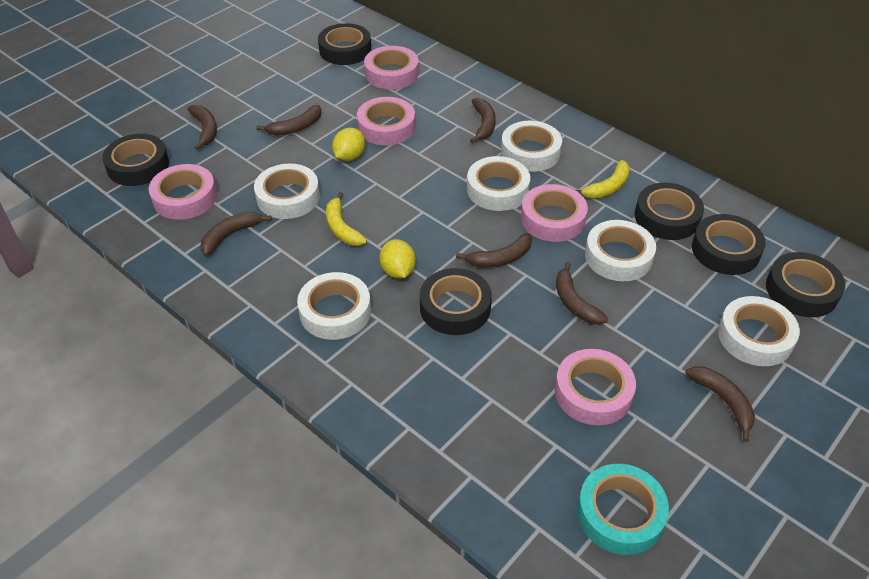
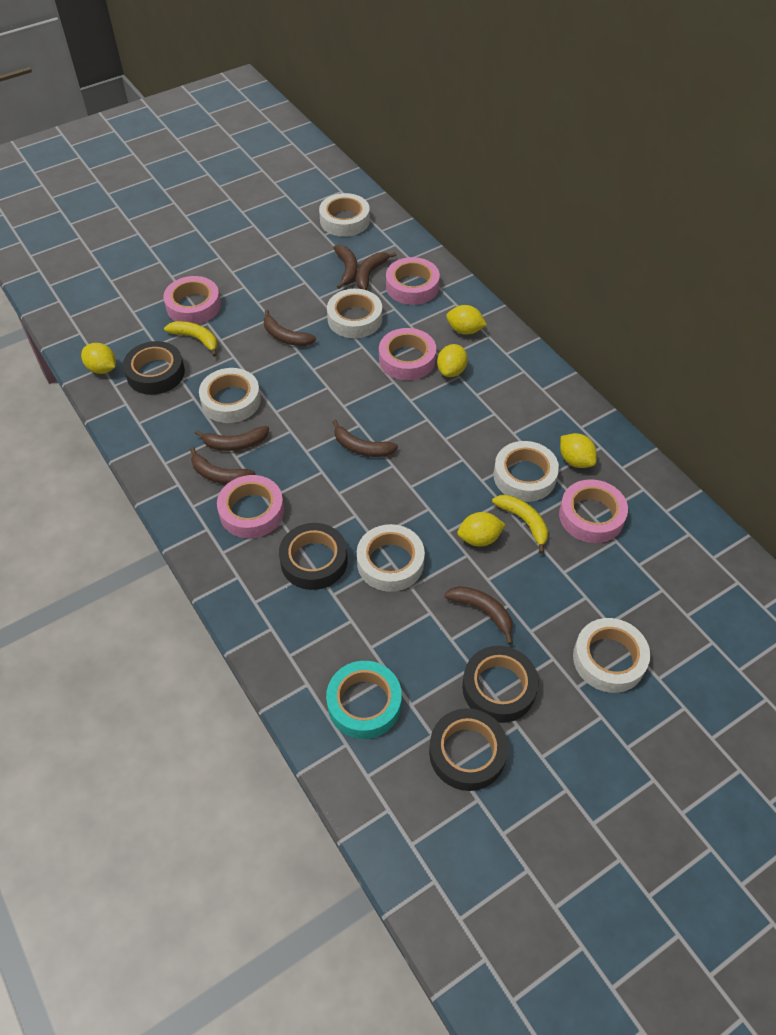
black tape: [102,134,169,186] [318,23,371,65] [420,268,492,335] [635,183,704,240] [692,214,766,275] [766,252,845,317] = 6 -> [123,341,185,395] [279,523,348,590] [429,708,508,791] [462,646,539,723] = 4
yellow lemon: [332,128,365,161] [380,239,416,278] = 2 -> [81,343,116,374] [437,344,468,377] [446,305,487,335] [457,512,506,547] [560,433,597,468] = 5

